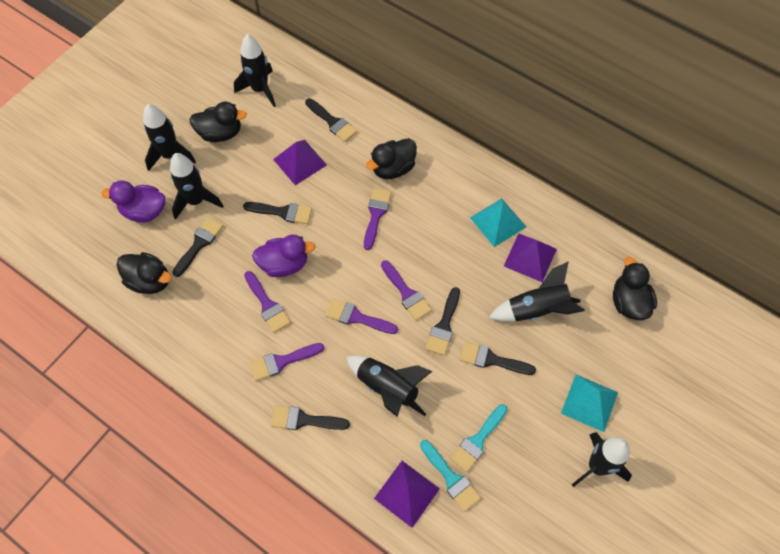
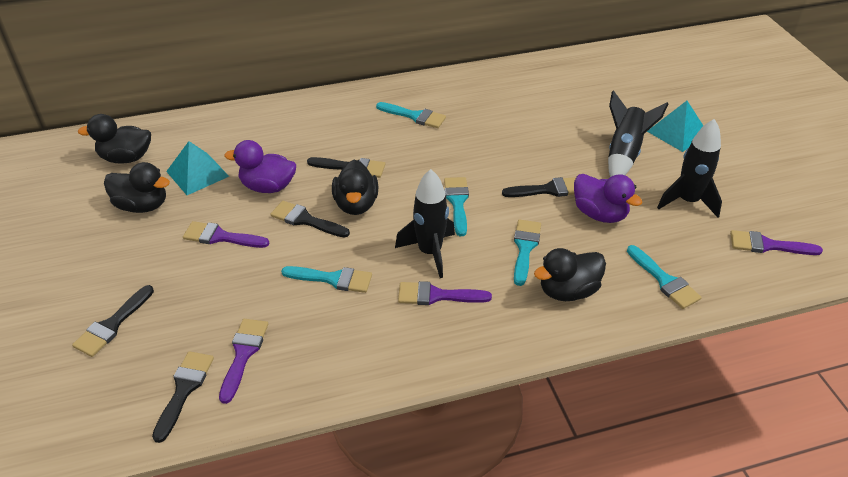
black brush: [173,217,223,277] [243,202,312,224] [271,406,350,430] [305,98,357,142] [426,287,460,355] [460,342,536,375] = 6 -> [72,285,154,357] [152,351,214,443] [270,201,350,238] [307,157,385,178] [502,177,576,197] = 5
black rocket: [143,104,196,171] [170,153,223,220] [234,34,276,107] [346,355,432,417] [488,261,585,321] [572,432,632,487] = 6 -> [395,169,455,278] [608,90,668,177] [657,119,722,218] = 3
purple brush: [244,271,291,333] [249,343,324,381] [326,299,398,334] [364,188,392,250] [381,260,432,321] = 5 -> [183,221,270,248] [219,319,268,404] [398,281,492,305] [730,230,823,255] = 4
purple pyramid: [273,140,327,185] [374,461,440,528] [504,234,557,282] = 3 -> none = 0
turquoise brush: [420,440,481,512] [450,404,507,472] = 2 -> [281,266,372,293] [376,102,446,128] [444,177,469,236] [514,219,541,286] [627,245,701,309] = 5

